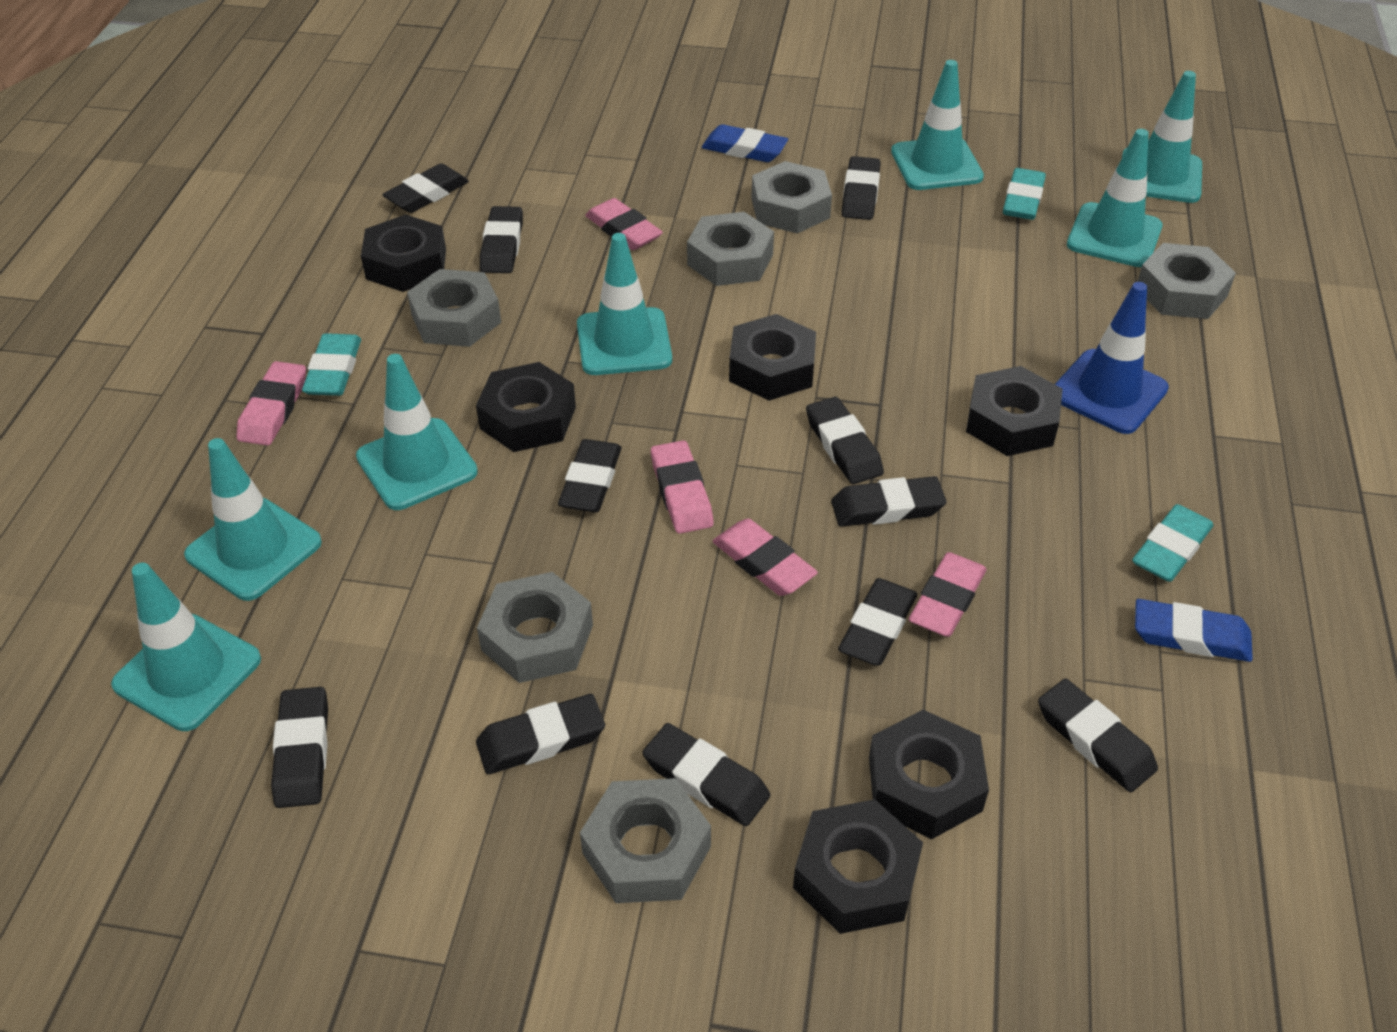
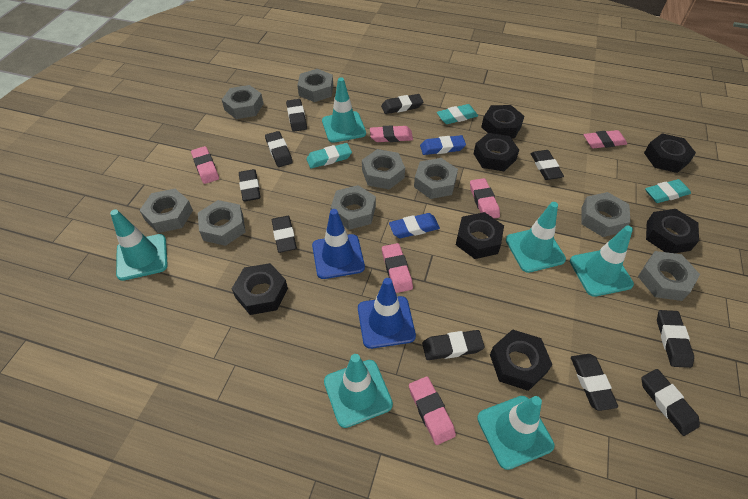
black eraser: [271,687,328,808] [382,164,469,213] [476,694,605,774] [480,206,523,273] [558,439,622,512] [643,723,770,826] [806,397,884,484] [831,476,946,527] [838,578,917,666] [841,156,881,220] [1038,679,1158,792] = 11 -> [239,169,261,202] [265,131,293,167] [272,216,297,253] [286,99,307,132] [381,94,423,114] [422,330,485,360] [531,150,564,180] [571,354,618,411] [642,369,700,436] [657,310,694,368] = 10
black nut: [361,214,446,292] [476,362,576,452] [729,314,816,401] [793,799,923,934] [869,710,989,839] [966,366,1063,456] = 6 -> [232,263,288,315] [456,212,504,259] [474,133,519,171] [481,105,524,139] [490,329,552,391] [644,133,696,173] [646,209,699,253] = 7
blue traffic cone: [1055,282,1169,434] = 1 -> [312,209,365,279] [358,278,416,349] = 2
grey nut: [407,269,501,347] [477,572,593,683] [580,778,711,903] [687,212,774,286] [751,161,832,233] [1137,243,1236,319] = 6 -> [139,189,193,233] [198,200,246,246] [222,85,264,119] [297,69,333,102] [330,185,376,230] [362,149,405,189] [414,158,458,199] [581,192,630,237] [638,251,700,301] = 9
pink eraser: [236,361,306,446] [585,198,663,250] [651,440,714,534] [713,519,818,596] [909,552,987,637] = 5 -> [191,146,219,184] [370,125,413,142] [382,243,413,293] [409,376,456,445] [470,178,500,218] [584,130,627,148] = 6
turquoise traffic cone: [111,563,261,731] [184,438,322,601] [356,354,478,510] [577,233,672,375] [891,60,984,190] [1067,129,1163,267] [1122,71,1202,203] = 7 -> [110,209,168,281] [322,77,366,143] [324,354,393,428] [477,396,554,470] [506,202,566,273] [570,226,634,297] = 6

